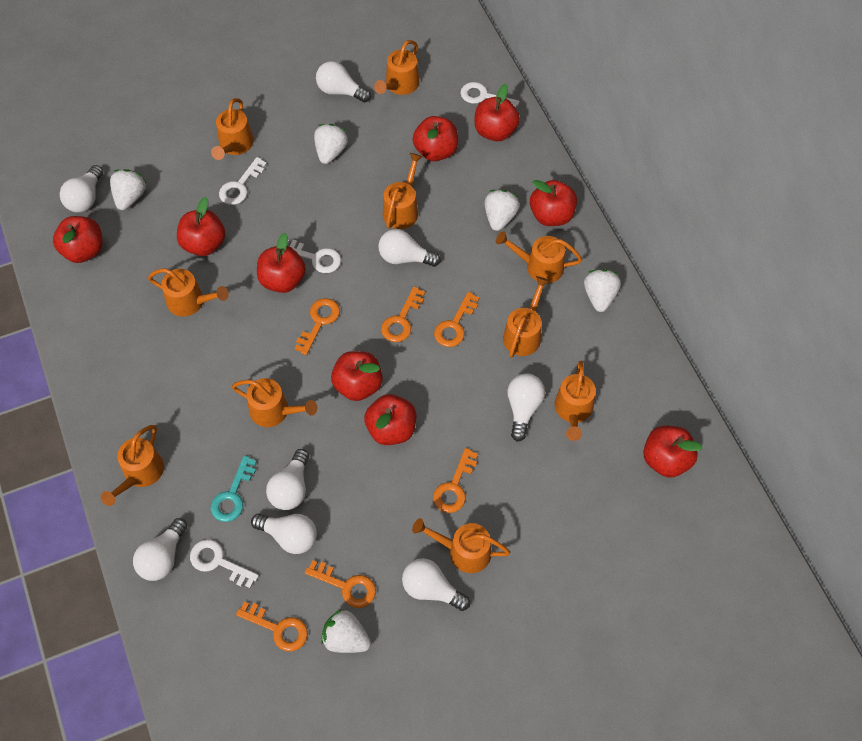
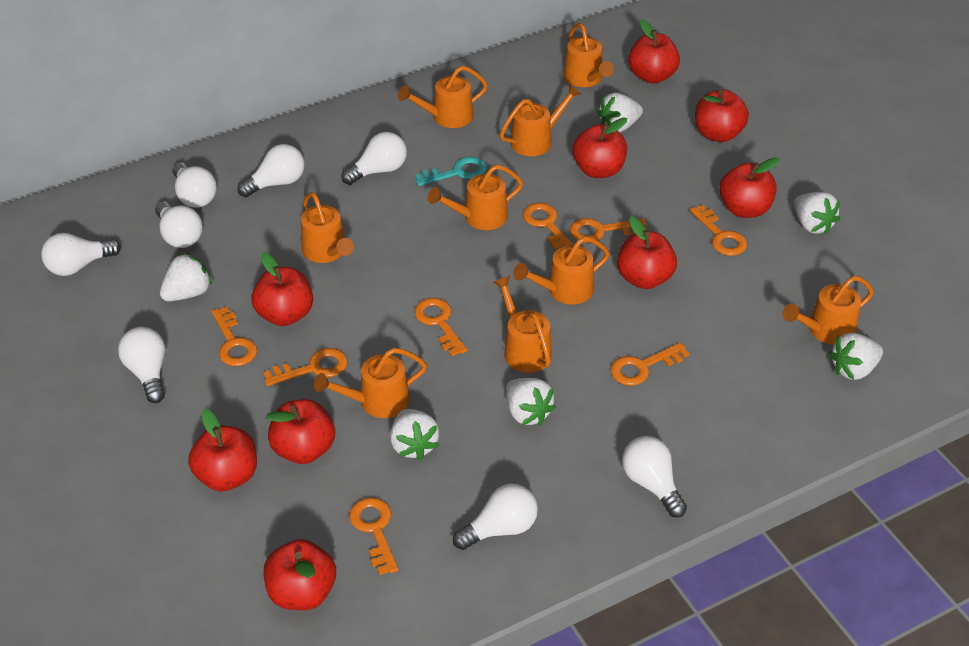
orange key: [236,601,308,651] [295,298,340,355] [305,560,376,608] [381,286,425,342] [433,448,478,513] [434,292,479,347] = 6 -> [211,306,257,366] [263,348,348,386] [349,497,399,575] [414,298,467,356] [523,203,574,249] [570,218,647,243] [610,342,689,386] [690,205,747,256] = 8
orange watering can: [101,425,164,506] [148,268,229,317] [211,98,254,160] [232,378,317,427] [374,40,419,95] [383,153,423,229] [412,518,510,573] [496,231,582,283] [503,276,550,358] [555,361,596,441] = 10 -> [301,192,354,263] [314,348,427,418] [398,66,488,128] [428,165,523,230] [493,276,552,373] [500,84,581,156] [513,236,610,305] [564,23,614,87] [783,276,874,345] = 9
white key: [190,539,259,588] [219,157,267,205] [287,240,341,273] [461,82,519,108] = 4 -> none = 0
white strawberry: [110,169,147,210] [314,124,348,164] [321,609,371,653] [484,190,520,231] [584,269,621,312] = 5 -> [160,253,212,301] [390,409,439,460] [506,378,556,426] [597,93,643,132] [794,192,840,235] [829,333,883,380] = 6

